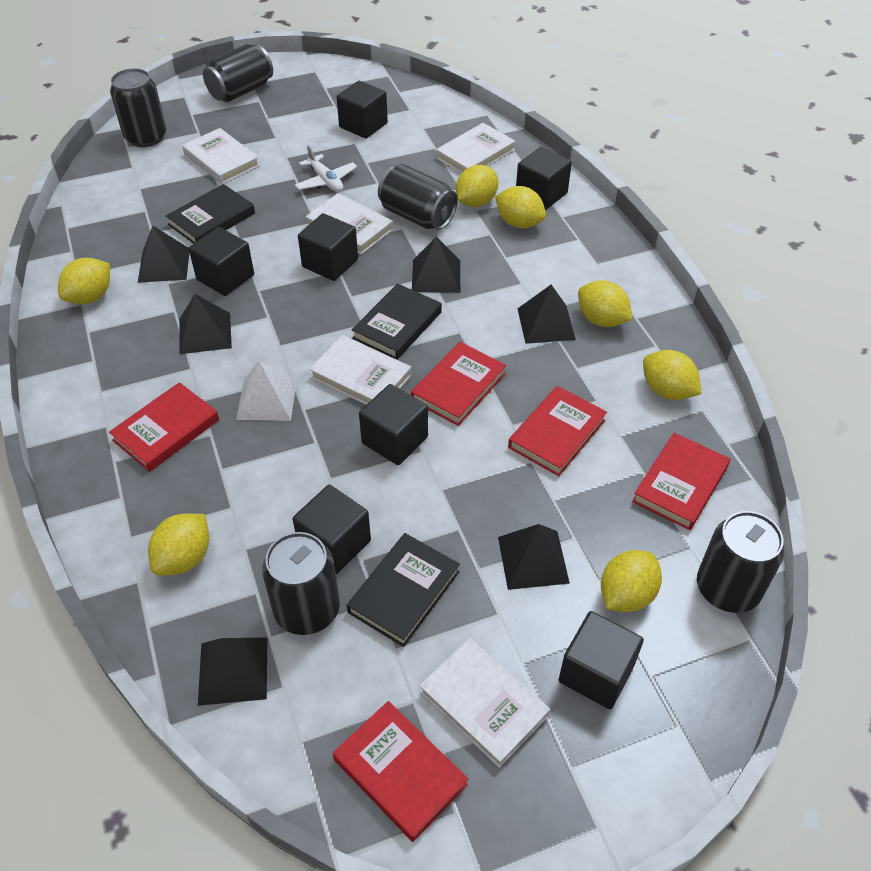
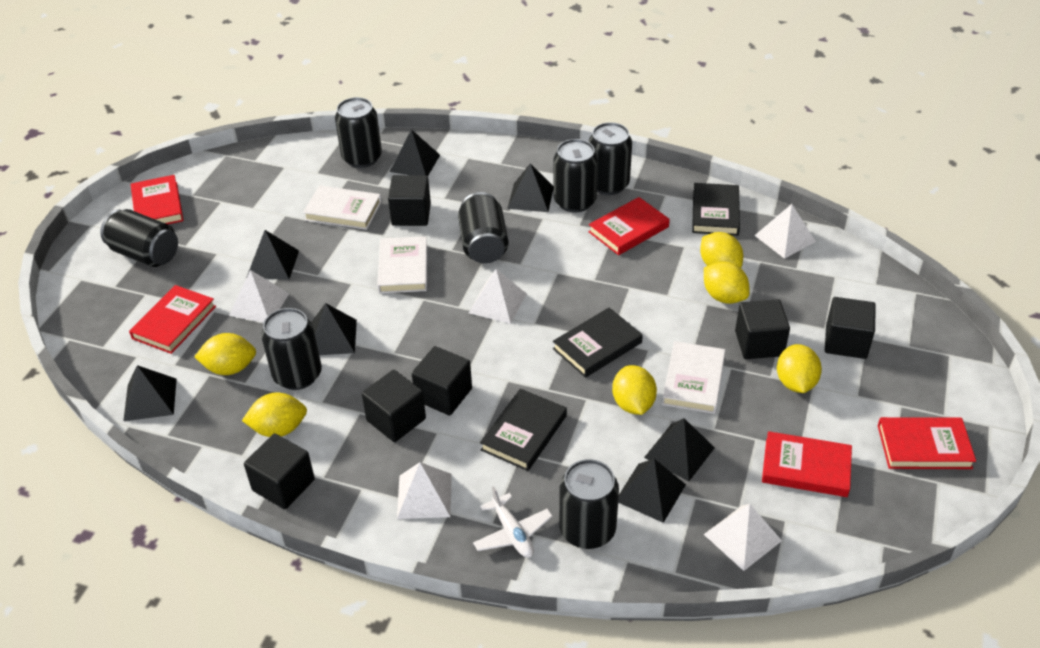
black can: [110,68,166,147] [203,44,273,102] [262,532,340,635] [378,164,458,230] [697,511,784,613] = 5 -> [100,209,178,267] [261,308,322,390] [335,97,382,168] [458,192,509,264] [553,139,598,213] [559,459,619,549] [589,122,632,195] = 7
black cube: [189,227,254,296] [293,485,371,574] [298,213,358,281] [337,81,388,138] [359,384,428,465] [516,147,572,210] [559,611,644,709] = 7 -> [244,433,315,509] [362,370,426,442] [388,175,431,226] [412,346,472,416] [735,299,790,359] [825,297,876,359] = 6
black pyramid: [138,226,189,283] [180,294,232,354] [198,637,267,706] [412,236,460,293] [498,524,570,590] [517,285,576,344] = 6 -> [123,365,177,421] [246,230,299,280] [311,303,357,355] [390,129,440,176] [507,163,553,212] [618,459,686,523] [644,418,715,481] = 7
white book: [182,128,260,184] [306,193,393,255] [309,335,411,405] [419,638,550,768] [436,123,515,173] = 5 -> [303,185,381,230] [377,236,427,293] [662,341,726,414] = 3
white pyramid: [236,361,297,421] = 1 -> [229,270,289,323] [397,462,452,519] [469,269,526,324] [704,504,782,571] [754,204,816,259] = 5
yellow lemon: [58,258,110,304] [148,514,209,576] [456,165,498,207] [495,186,546,228] [578,280,632,327] [601,550,662,612] [643,350,702,400] = 7 -> [194,333,256,375] [242,392,307,437] [612,365,657,415] [700,232,743,268] [704,261,750,304] [777,344,822,393] = 6

